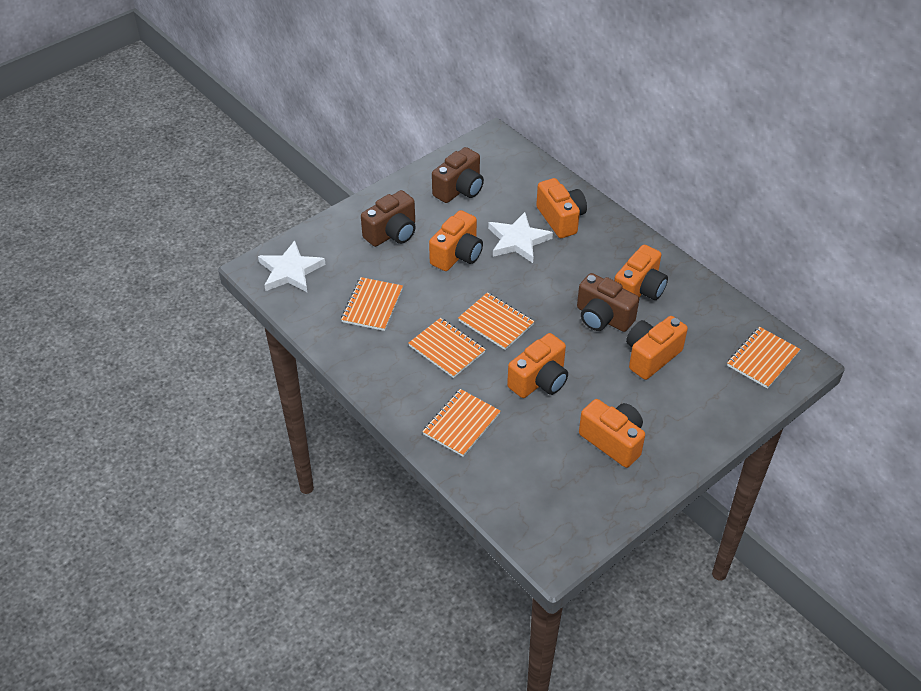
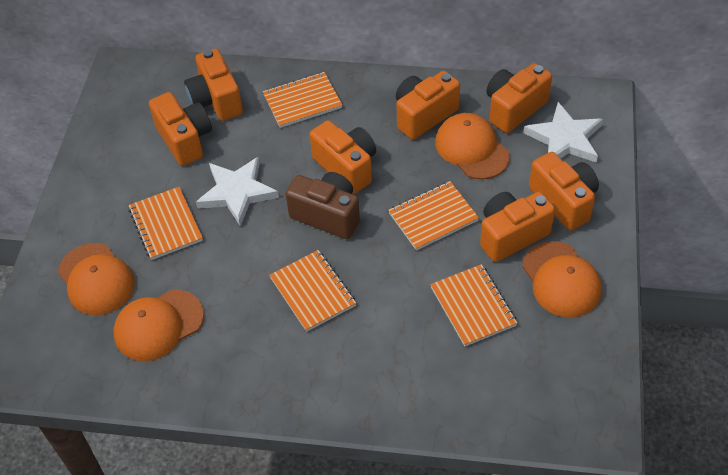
brown camera: [361,190,416,247] [432,147,484,203] [577,273,639,332] = 3 -> [285,172,360,239] = 1
orange camera: [429,210,483,271] [507,333,568,398] [536,178,587,238] [579,399,645,468] [614,245,668,300] [626,316,688,380] = 6 -> [149,92,212,166] [184,49,243,121] [309,120,376,194] [396,71,460,140] [480,192,555,262] [486,63,552,133] [529,152,599,231] = 7
orange cap: none = 0 -> [58,243,135,315] [113,290,204,361] [435,113,510,179] [522,241,602,317] = 4

